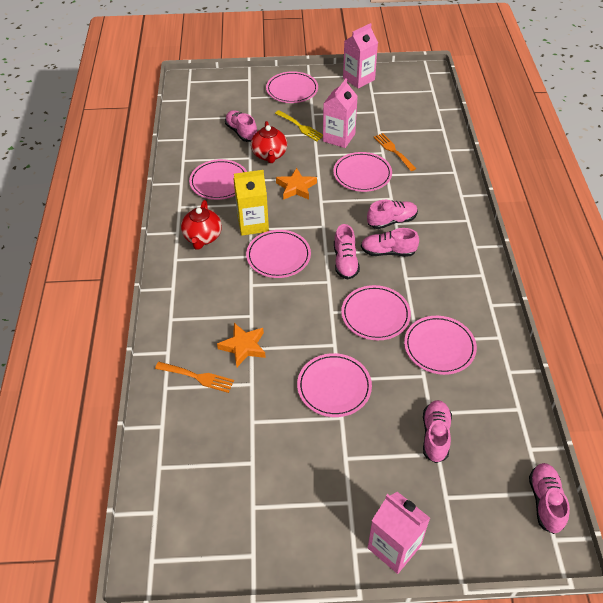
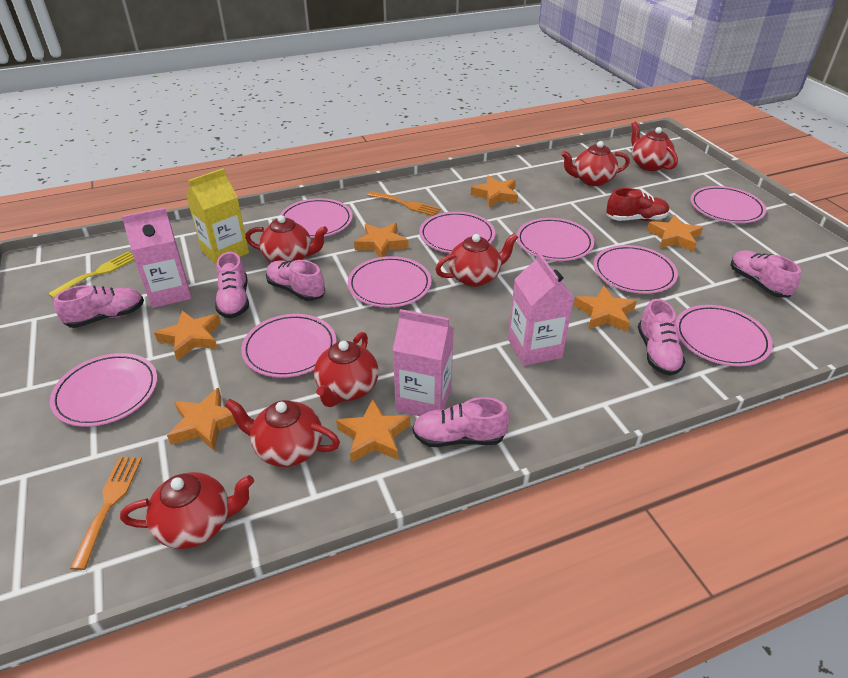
orange star: [217,323,266,367] [276,168,317,200] = 2 -> [154,311,221,361] [167,388,236,451] [336,399,410,463] [354,223,408,257] [471,175,518,207] [574,286,637,332] [647,215,703,252] = 7
pink plate: [189,159,247,200] [246,230,311,278] [266,71,318,103] [297,353,372,417] [333,152,392,192] [341,285,411,340] [404,316,477,375] = 7 -> [50,353,157,427] [241,314,336,378] [279,198,353,238] [348,256,431,307] [419,212,495,253] [517,218,594,261] [594,245,678,294] [675,305,773,367] [691,186,766,223] = 9
red shoe: none = 0 -> [606,188,669,221] = 1
red teapot: [181,200,222,250] [251,121,287,163] = 2 -> [120,472,254,549] [224,399,340,467] [245,215,328,262] [314,332,379,407] [435,233,519,287] [561,141,630,186] [631,122,678,171] = 7

